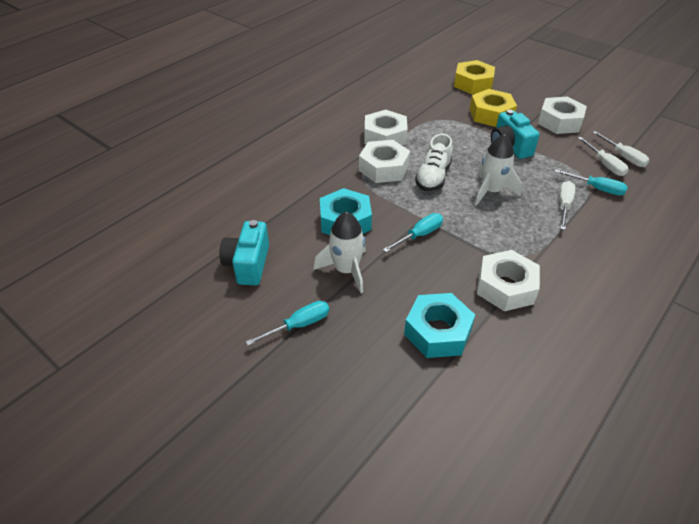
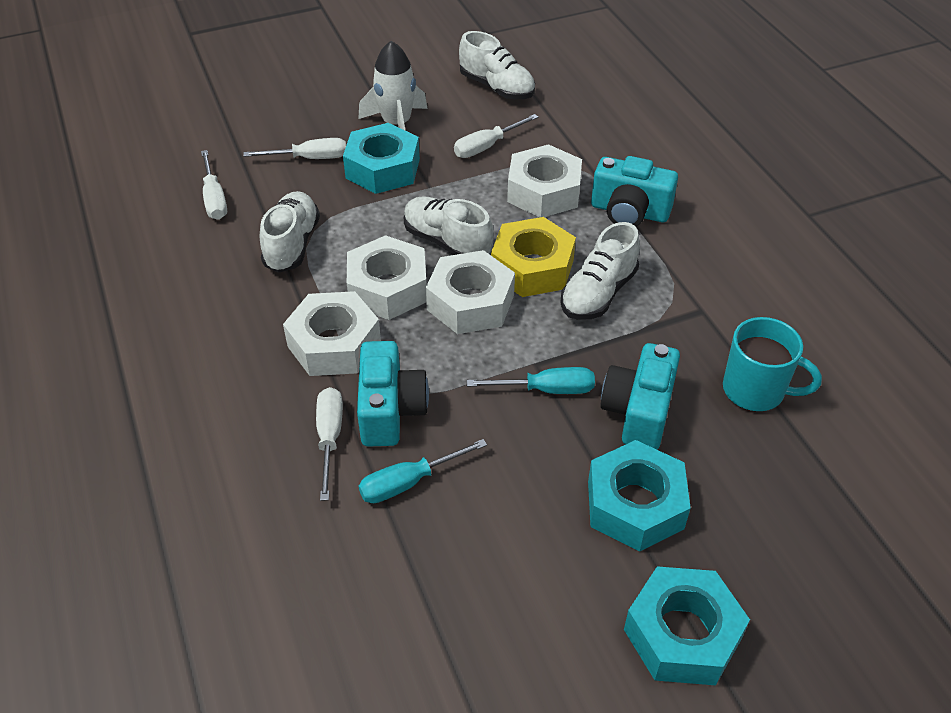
turquoise camera: [220,220,269,285] [491,110,540,159] = 2 -> [357,341,429,447] [591,156,678,227] [600,343,680,450] = 3
turquoise mug: none = 0 -> [723,317,822,411] = 1
turquoise nut: [320,188,372,235] [404,293,475,358] = 2 -> [343,123,420,194] [588,440,691,552] [624,566,750,685] = 3
turquoise screwdriver: [246,301,329,346] [383,213,443,252] [554,169,628,196] = 3 -> [359,439,487,503] [467,367,595,394] = 2
white rocket: [314,212,366,293] [475,134,522,206] = 2 -> [358,41,428,130] = 1
white screwdriver: [559,181,575,230] [578,137,628,176] [592,131,649,167] = 3 -> [201,150,227,220] [243,138,346,159] [316,387,343,501] [454,114,539,158] = 4
white shoe: [415,134,453,191] = 1 -> [260,191,320,273] [404,196,494,255] [459,31,535,99] [560,222,640,320] = 4
yellow nut: [454,60,495,94] [469,89,517,127] = 2 -> [491,217,576,297] = 1

